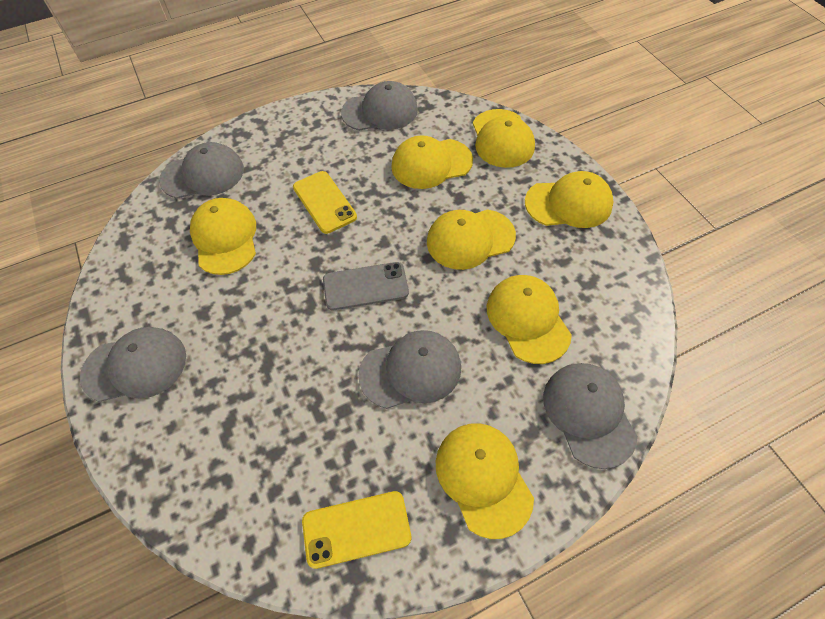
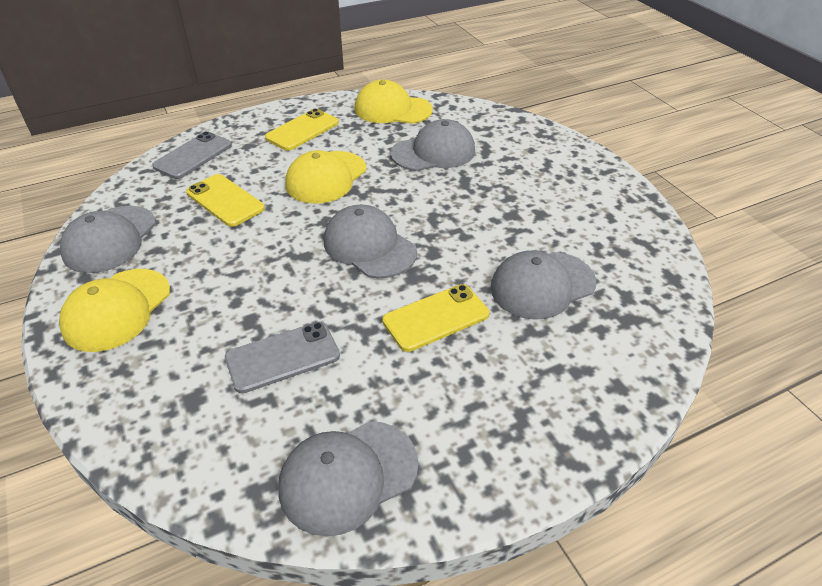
grey phone: [323,262,409,310] = 1 -> [152,131,232,179] [225,322,340,393] = 2
yellow cap: [190,198,256,275] [391,135,473,189] [427,209,516,270] [436,423,534,539] [473,109,535,168] [487,275,572,364] [525,171,614,228] = 7 -> [59,269,170,352] [285,150,366,204] [355,80,433,124] = 3
yellow phone: [293,171,357,234] [302,491,411,569] = 2 -> [186,174,265,227] [265,109,339,151] [382,284,489,352] = 3

